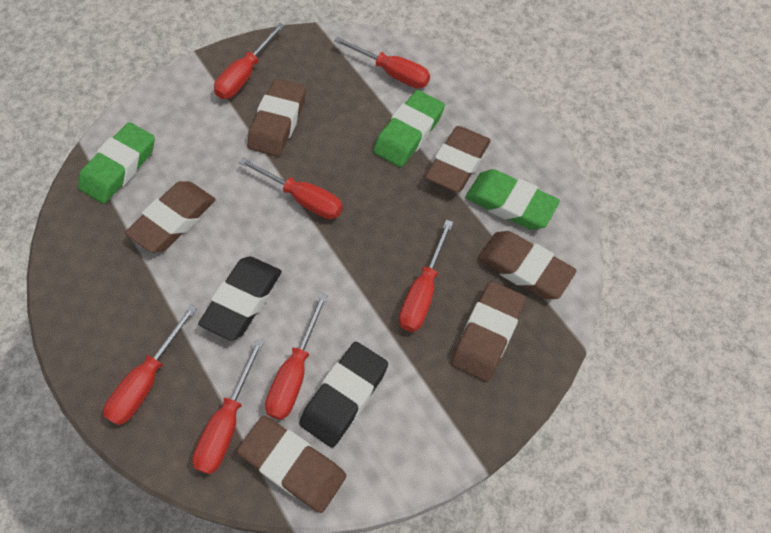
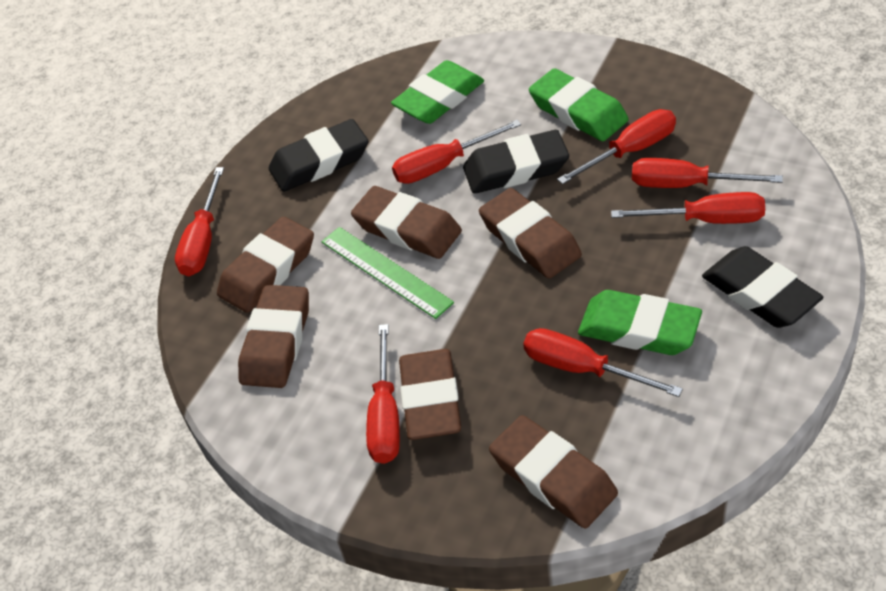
black eraser: [198,256,282,341] [300,342,388,448] = 2 -> [269,119,369,192] [463,130,569,194] [702,246,823,328] = 3
green ruler: none = 0 -> [321,227,454,319] = 1

